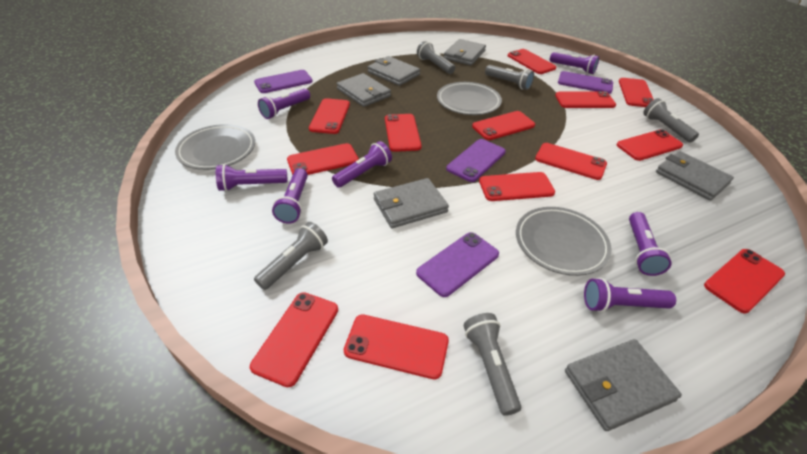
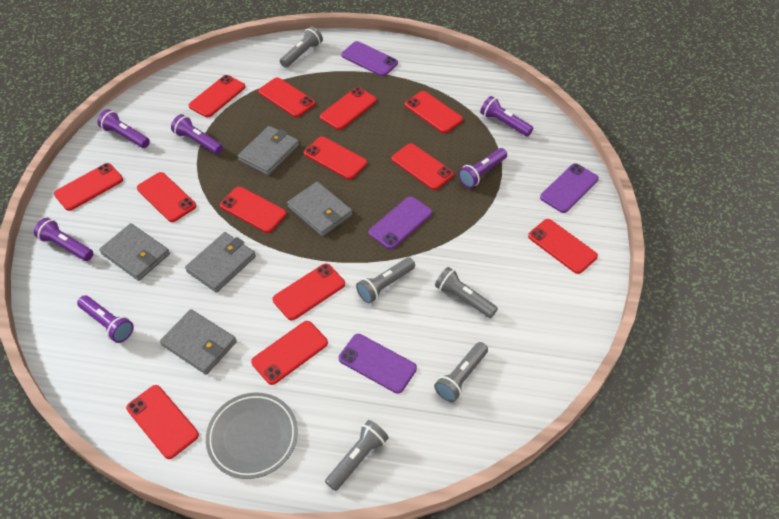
grey plate: [175,124,255,170] [437,82,502,115] [516,207,611,276] = 3 -> [206,392,298,479] = 1
grey wallet: [337,73,391,107] [368,56,420,86] [374,178,449,228] [444,39,486,66] [565,339,682,431] [656,151,734,201] = 6 -> [99,223,170,281] [160,309,237,375] [185,232,256,293] [238,126,299,176] [287,182,353,236] = 5
purple flashlight: [216,164,288,191] [258,89,310,119] [272,168,308,224] [332,141,392,188] [550,52,599,74] [584,278,676,312] [629,212,671,276] = 7 -> [34,218,93,261] [77,295,134,343] [97,109,150,148] [171,114,223,154] [458,148,507,188] [480,96,533,136] = 6

